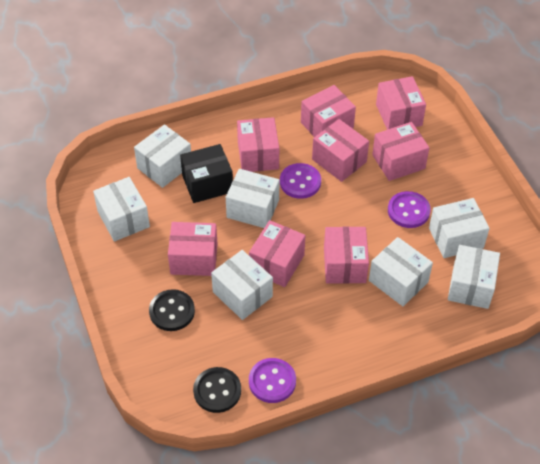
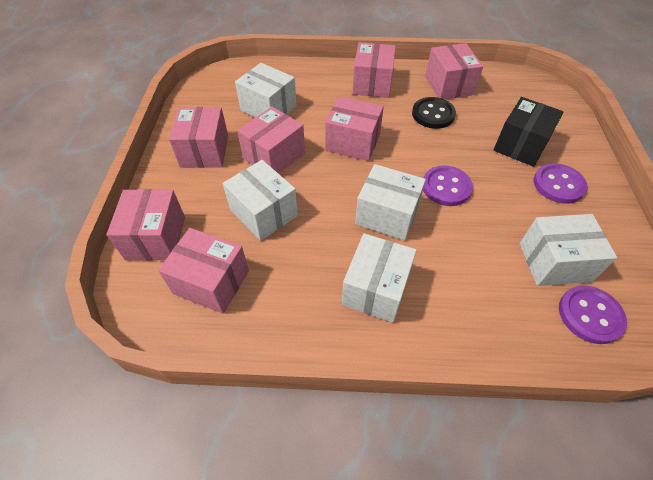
black button: [149,289,195,331] [193,367,241,413] = 2 -> [412,97,456,129] = 1
pink box: [168,222,218,276] [237,117,279,172] [249,220,305,287] [301,85,356,137] [312,119,369,182] [324,227,369,284] [372,122,429,181] [376,76,426,130] = 8 -> [107,189,185,260] [158,228,249,314] [169,107,228,168] [237,107,305,174] [325,96,384,161] [352,42,396,98] [425,43,483,99] = 7
white box: [93,177,150,241] [134,124,191,188] [211,250,273,320] [226,169,279,228] [369,237,433,306] [429,198,490,258] [448,245,500,309] = 7 -> [222,160,298,241] [235,63,297,118] [342,233,417,323] [355,164,426,240] [519,214,617,286] = 5

